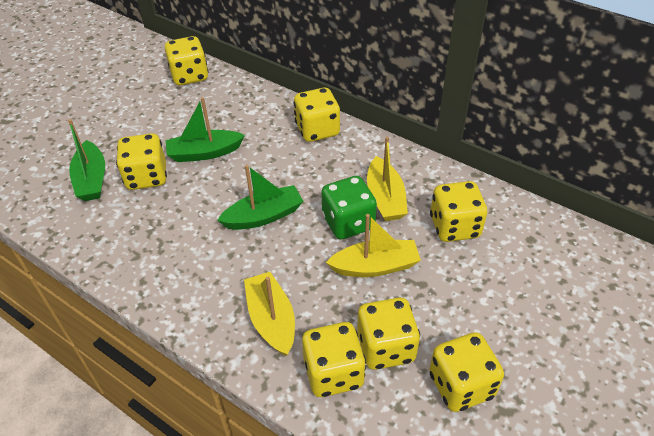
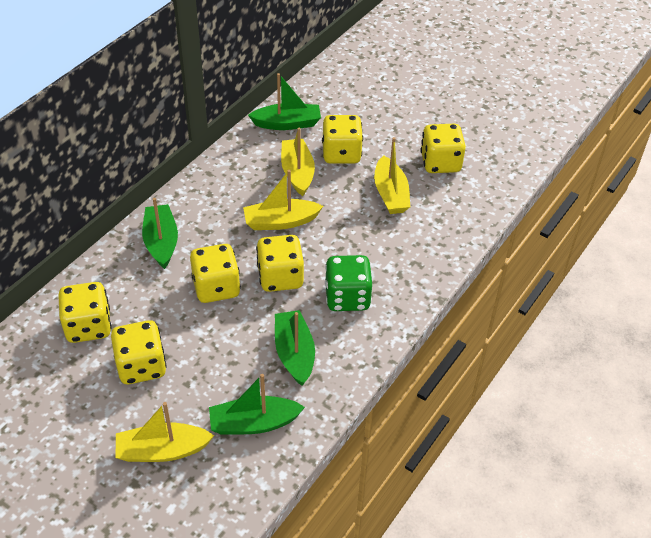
green boat: [68,119,105,201] [166,97,245,162] [217,165,303,230] = 3 -> [142,198,178,269] [209,374,305,435] [248,73,321,130] [275,310,315,386] = 4
yellow boat: [244,272,295,356] [326,214,421,277] [367,137,408,221] = 3 -> [115,402,214,462] [243,170,323,230] [281,128,315,196] [374,137,410,214] = 4
yellow dice: [116,133,167,190] [165,36,209,86] [293,88,340,142] [302,322,366,397] [357,298,420,370] [429,332,504,412] [430,181,487,242] = 7 -> [58,282,112,343] [111,320,167,384] [190,244,241,303] [256,235,304,292] [322,115,363,164] [420,124,466,173] = 6

